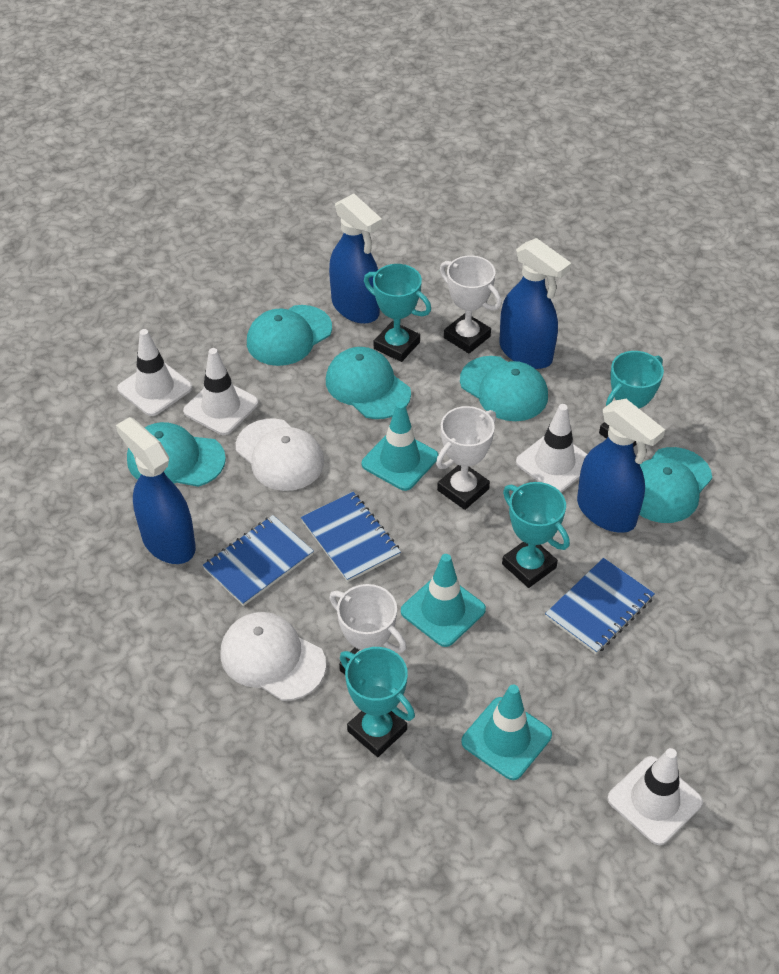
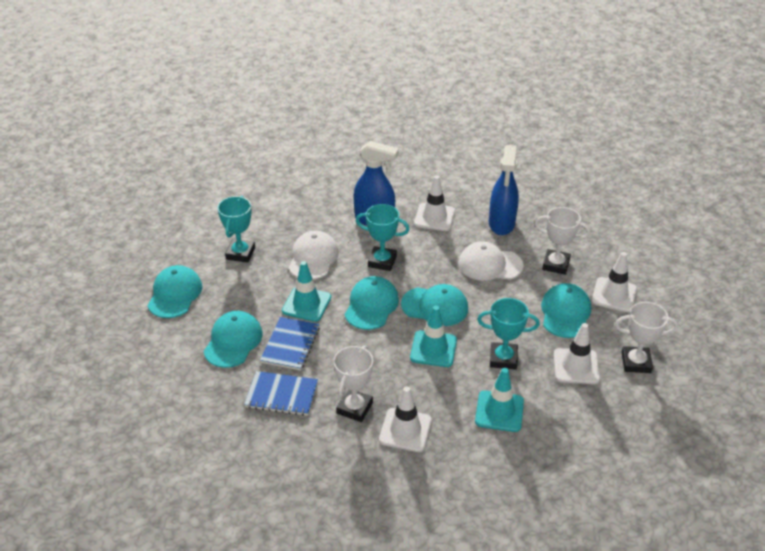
blue notebook: [202,515,314,606] [301,492,401,582] [545,558,655,654] = 3 -> [244,371,318,416] [260,317,320,371] = 2
blue spray bottle: [116,417,196,564] [329,193,382,324] [499,238,571,369] [577,399,665,533] = 4 -> [354,141,399,226] [489,145,519,235] = 2
turquoise trophy: [340,647,415,757] [364,264,431,362] [502,482,570,588] [599,351,664,447] = 4 -> [218,196,255,263] [356,204,410,271] [477,298,540,370] = 3

